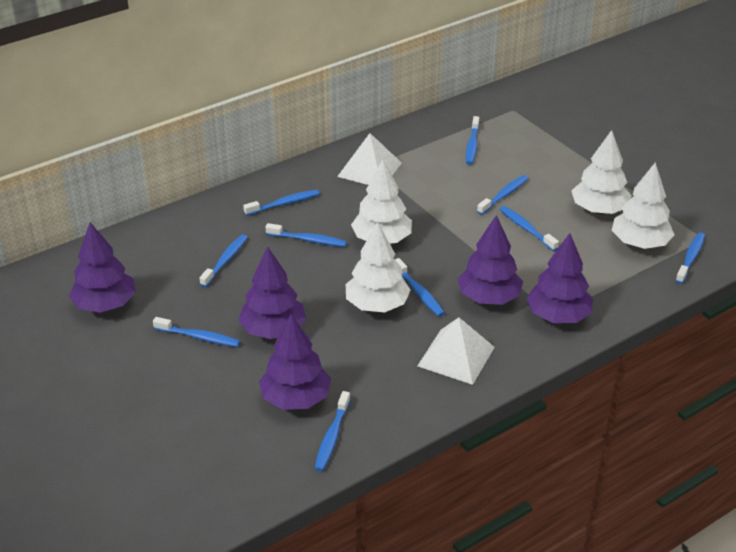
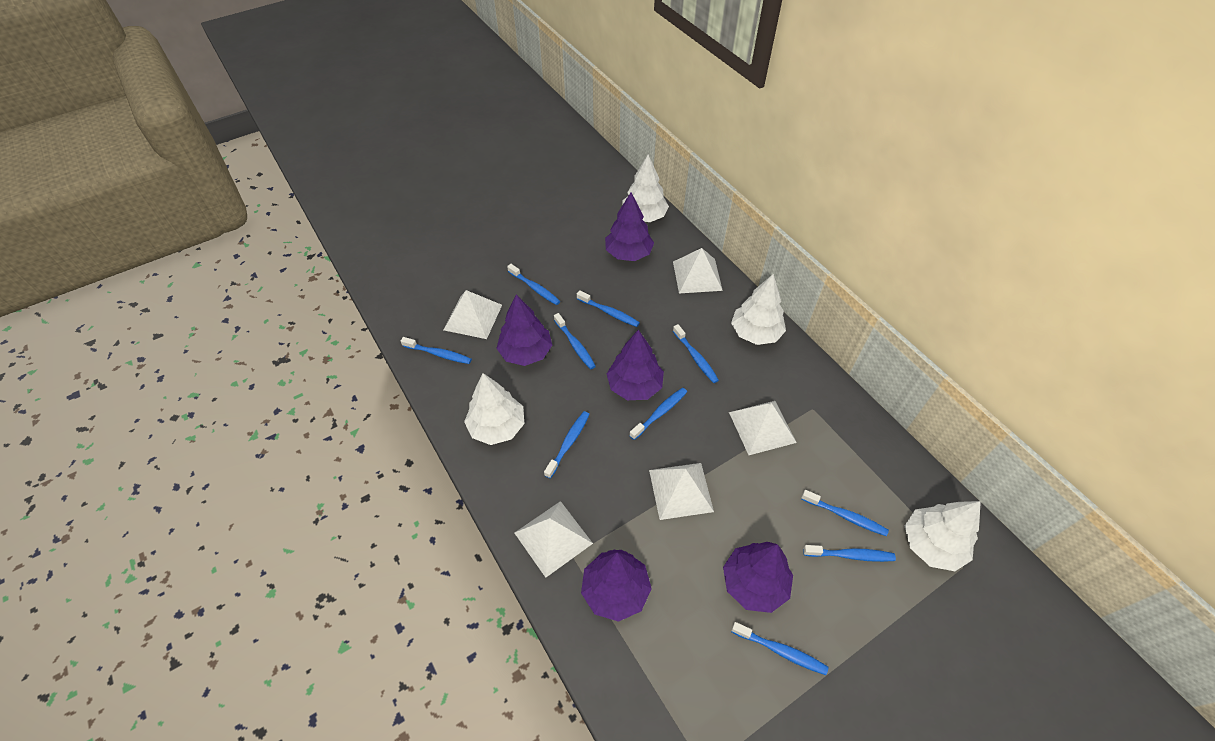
white pyramid: [337,133,402,185] [418,317,495,385] = 2 -> [444,290,502,339] [515,501,593,578] [649,463,714,520] [673,248,723,293] [729,401,797,455] = 5

